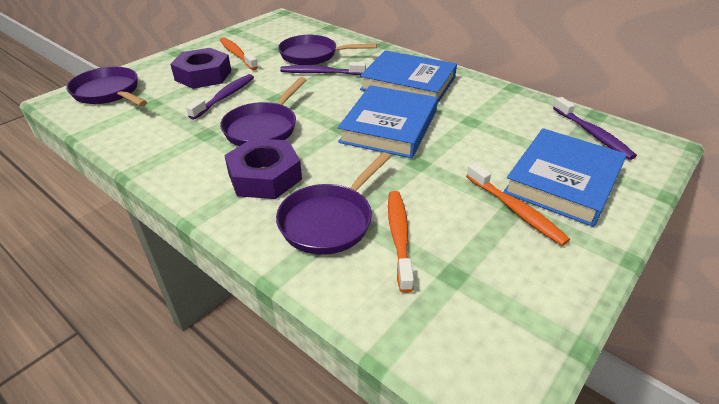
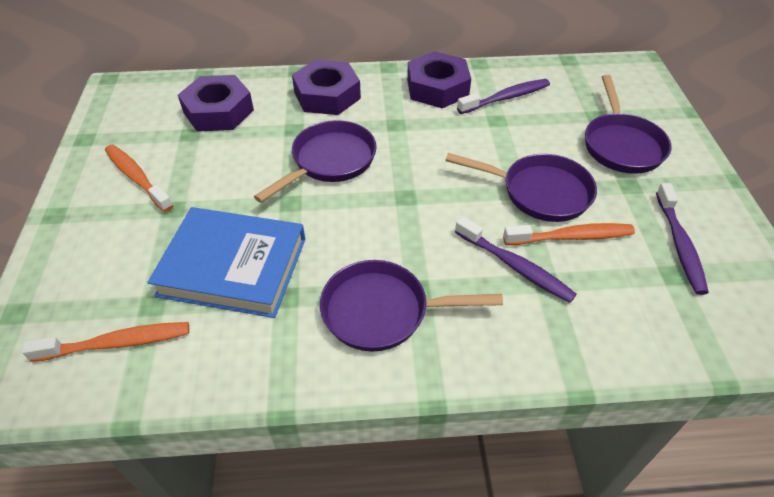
blue book: [338,85,438,158] [360,50,457,104] [503,128,627,227] = 3 -> [147,207,305,318] = 1
purple nut: [170,48,231,89] [224,138,302,199] = 2 -> [178,75,254,132] [292,60,361,115] [407,51,471,108] = 3

